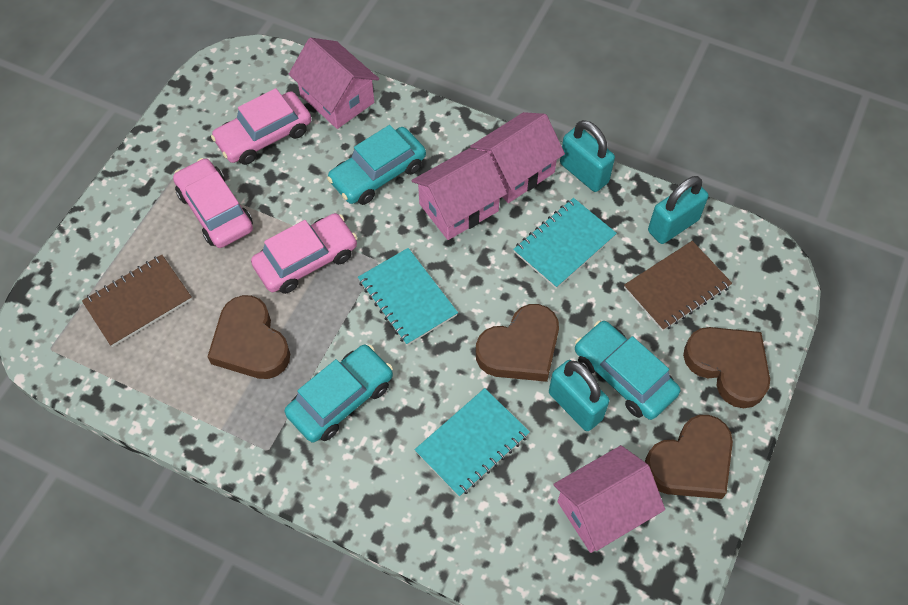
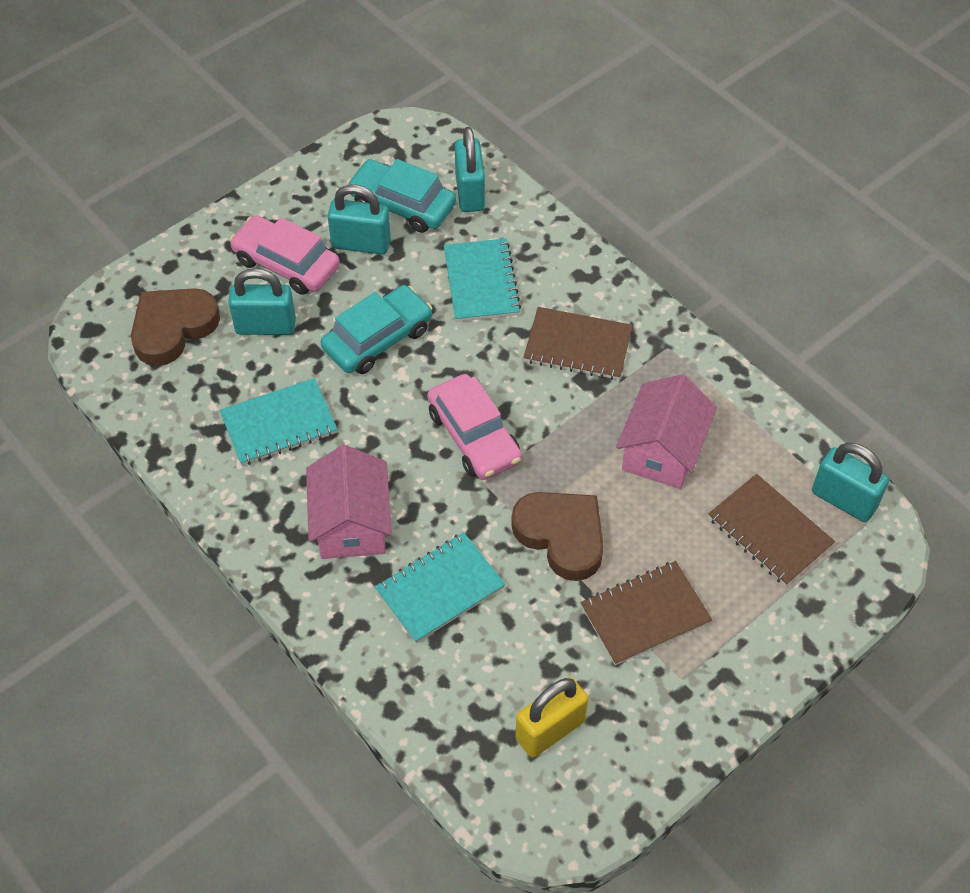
brown heart: [207,295,290,379] [476,304,559,382] [645,415,733,499] [683,327,770,408] = 4 -> [131,288,220,366] [511,492,604,581] = 2
brown notebook: [82,255,192,347] [624,241,732,331] = 2 -> [523,307,633,380] [580,561,712,665] [708,474,835,586] = 3
pink car: [173,158,253,248] [211,88,311,165] [251,213,358,294] = 3 -> [230,215,340,295] [427,374,522,480] = 2
pink house: [289,38,379,129] [411,148,507,240] [470,112,565,203] [553,445,665,553] = 4 -> [306,445,392,559] [616,374,717,489] = 2
turquoise car: [285,345,393,443] [327,125,426,205] [575,321,680,420] = 3 -> [321,285,432,374] [347,159,456,233] = 2
turquoise padlock: [549,360,609,431] [560,120,615,192] [648,176,709,244] = 3 -> [228,268,296,335] [327,184,391,255] [455,127,485,212] [812,442,889,522] = 4
yellow padlock: none = 0 -> [515,677,588,758] = 1

